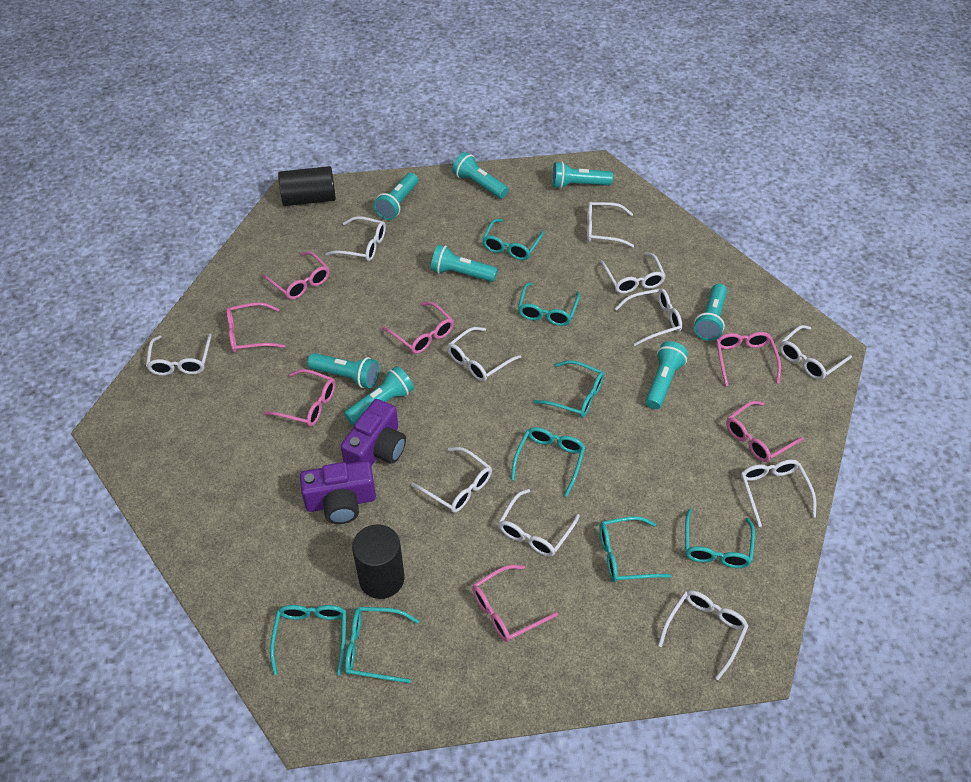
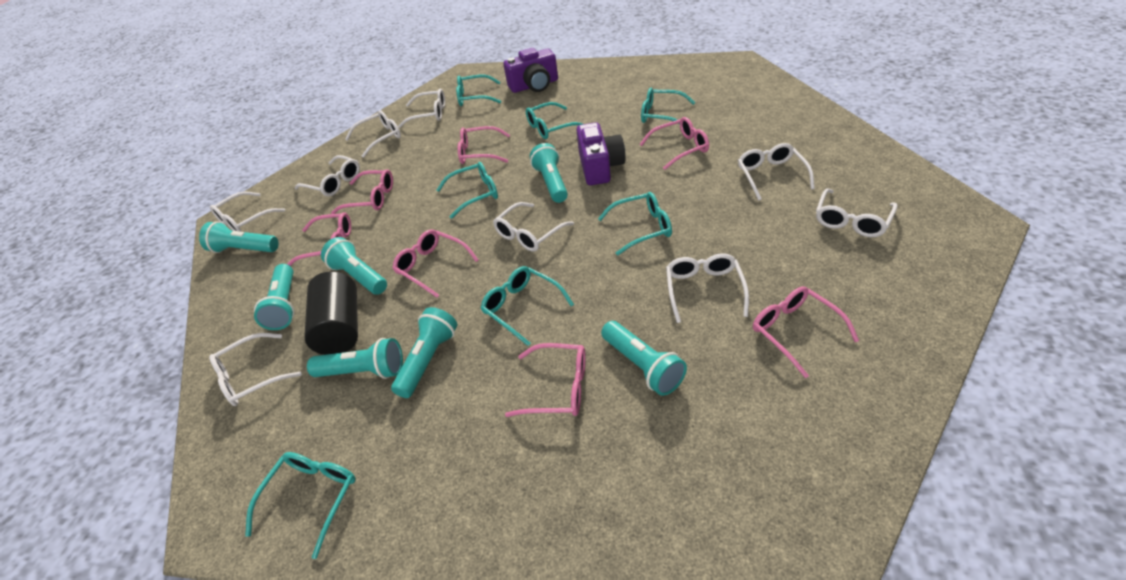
black cylinder: [278,166,336,206] [352,525,404,599] = 2 -> [304,271,358,355] = 1
turquoise flashlight: [307,353,379,389] [344,366,414,425] [373,173,418,220] [431,245,498,282] [452,152,508,199] [552,162,613,189] [645,341,688,409] [694,284,727,341] = 8 -> [199,221,279,253] [254,264,295,330] [307,338,403,379] [321,237,387,295] [391,307,457,398] [530,143,568,203] [601,321,687,396] = 7
turquoise glasses: [270,605,346,675] [345,607,420,683] [482,219,545,260] [511,427,585,497] [518,282,580,326] [533,360,604,418] [599,516,671,582] [685,508,755,568] = 8 -> [245,452,356,559] [437,162,498,219] [456,75,501,106] [480,266,574,346] [526,102,582,139] [598,192,672,256] [641,88,695,124] = 7
white glasses: [146,334,212,375] [325,216,386,261] [411,447,492,513] [447,327,521,382] [498,489,580,556] [587,202,634,248] [600,252,666,294] [615,288,682,346] [658,590,748,680] [741,459,816,527] [779,325,852,380] = 11 -> [209,333,302,406] [210,192,285,232] [295,155,360,196] [345,110,401,158] [398,89,445,128] [493,202,574,252] [666,254,749,323] [738,143,815,201] [816,188,898,237] = 9

